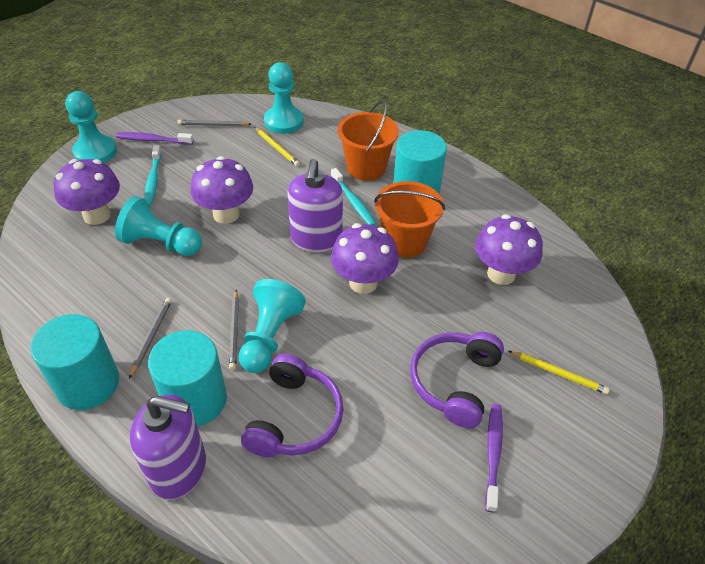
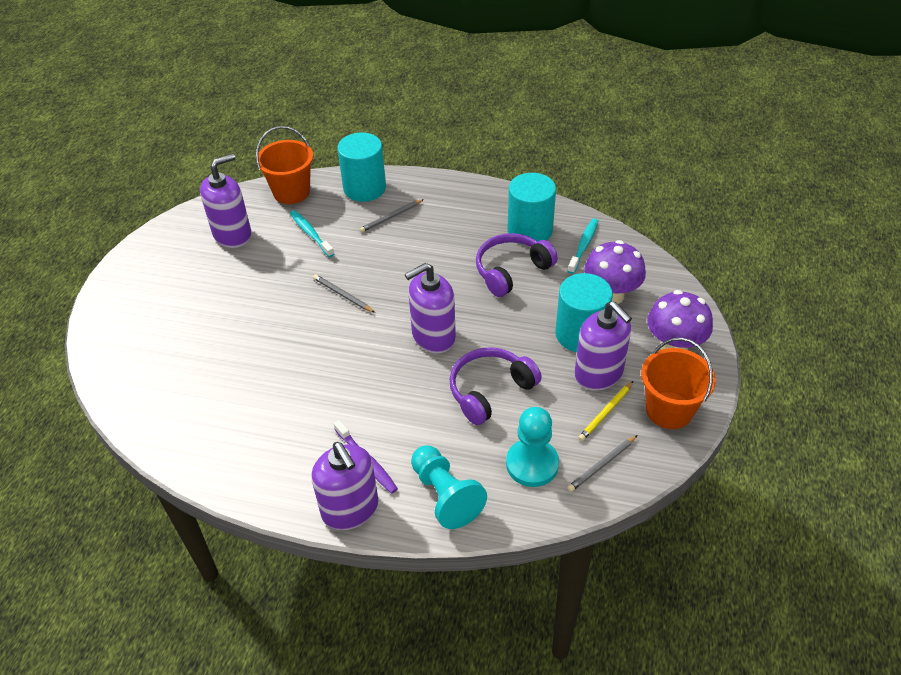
purple mushroom: [54,159,120,225] [191,156,253,224] [331,223,399,294] [475,214,543,285] = 4 -> [584,240,646,304] [647,290,713,350] = 2
purple soap dispenser: [130,395,206,500] [288,159,343,252] = 2 -> [200,154,252,248] [311,442,379,530] [405,263,456,353] [574,301,632,391] = 4
purple toothbrush: [116,132,194,145] [485,404,503,513] = 2 -> [334,420,398,494] = 1
turquoise pawn: [65,91,117,163] [115,196,202,256] [239,279,306,373] [264,62,304,134] = 4 -> [411,446,487,529] [506,407,559,487] = 2
yellow pencil: [255,127,300,166] [509,351,610,394] = 2 -> [578,381,633,441] = 1

